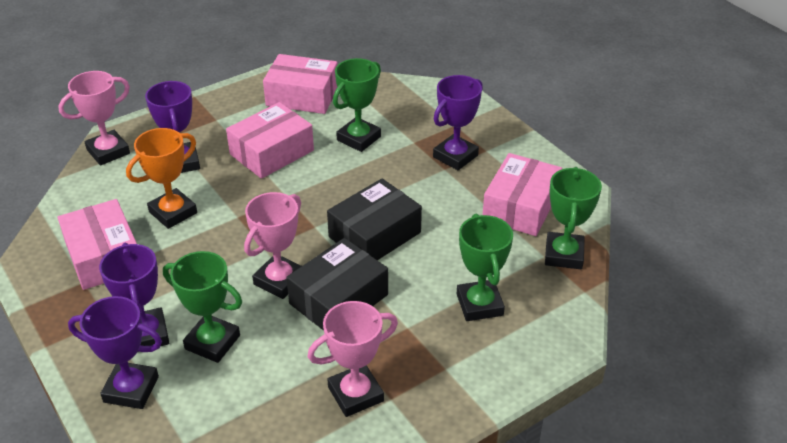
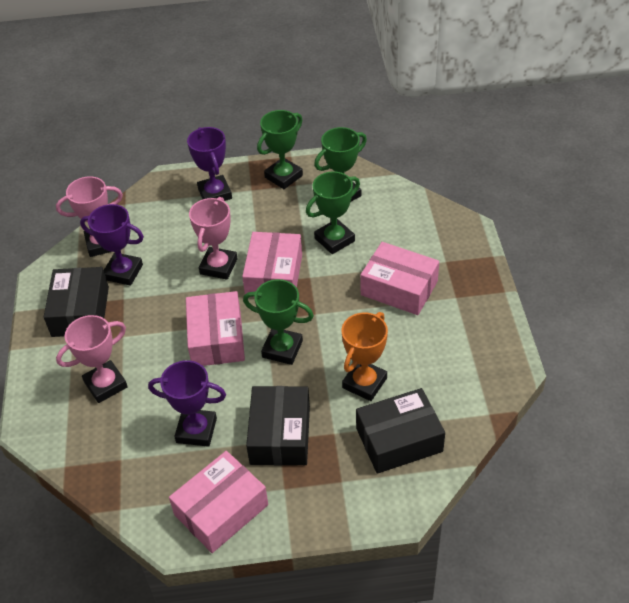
black box: [286,238,388,331] [327,178,422,260] = 2 -> [44,267,109,337] [246,386,310,465] [356,388,445,473] = 3
purple trophy: [68,296,162,409] [99,243,169,352] [145,81,200,173] [433,75,483,170] = 4 -> [80,204,144,286] [148,360,226,447] [187,127,232,201] = 3

